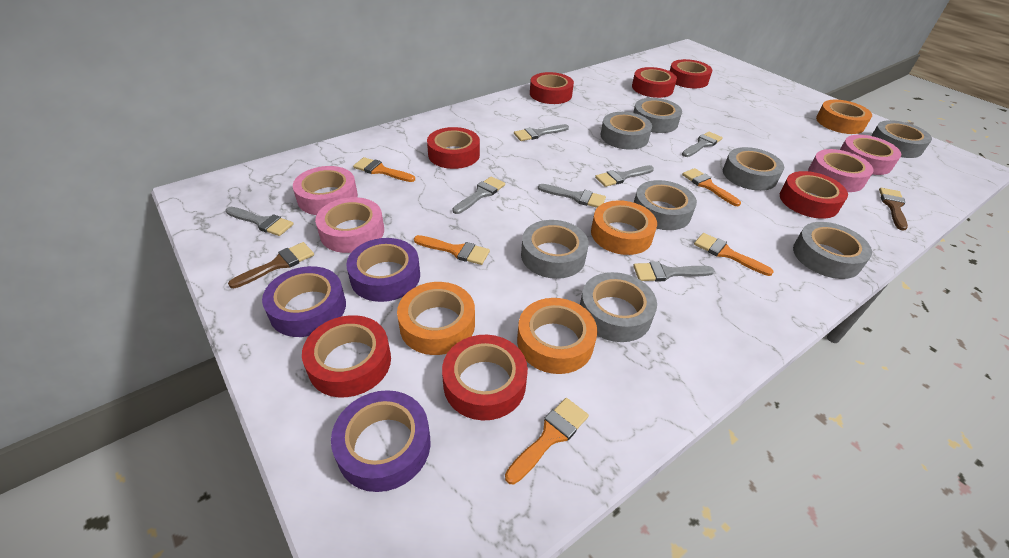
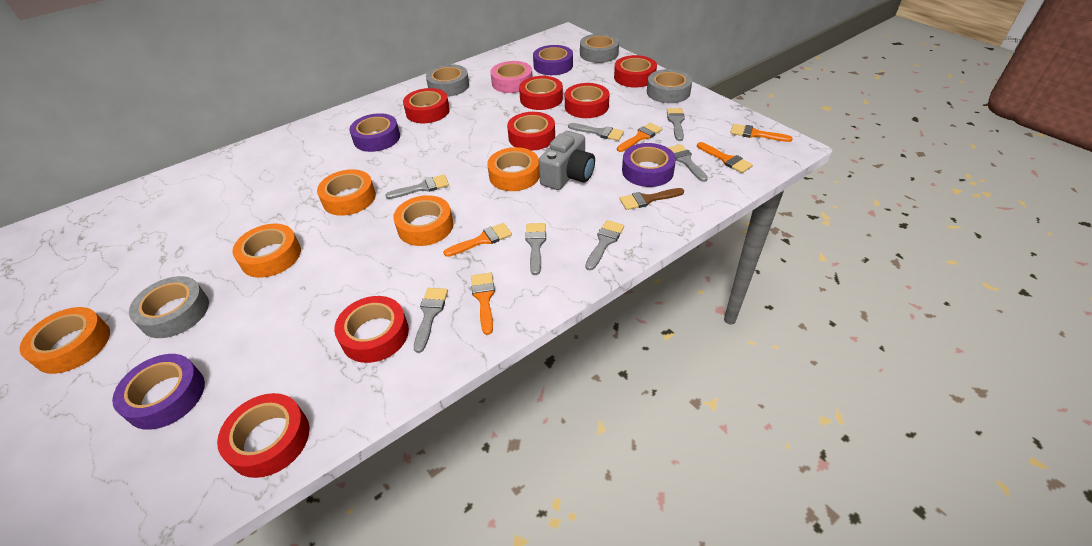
brown brush: [228,242,314,288] [879,188,908,231] = 2 -> [619,188,684,210] = 1
grey camera: none = 0 -> [539,131,595,190] = 1
grey tape: [521,220,589,279] [580,272,657,342] [600,112,652,150] [633,98,682,133] [634,180,697,230] [723,147,784,191] [793,222,872,279] [871,120,932,158] = 8 -> [129,276,209,338] [426,64,469,97] [580,33,619,63] [647,69,692,103] = 4
orange tape: [397,282,475,355] [517,298,598,374] [591,200,657,255] [816,100,872,134] = 4 -> [20,307,110,374] [232,224,301,278] [317,169,376,216] [393,195,453,246] [487,147,540,191] = 5
pink tape: [293,166,358,215] [315,197,384,253] [808,149,874,192] [840,135,901,175] = 4 -> [491,61,532,93] = 1
purple tape: [262,266,346,337] [331,390,430,492] [346,238,420,302] = 3 -> [112,354,205,430] [349,113,400,152] [533,45,573,75] [622,143,676,187] = 4

